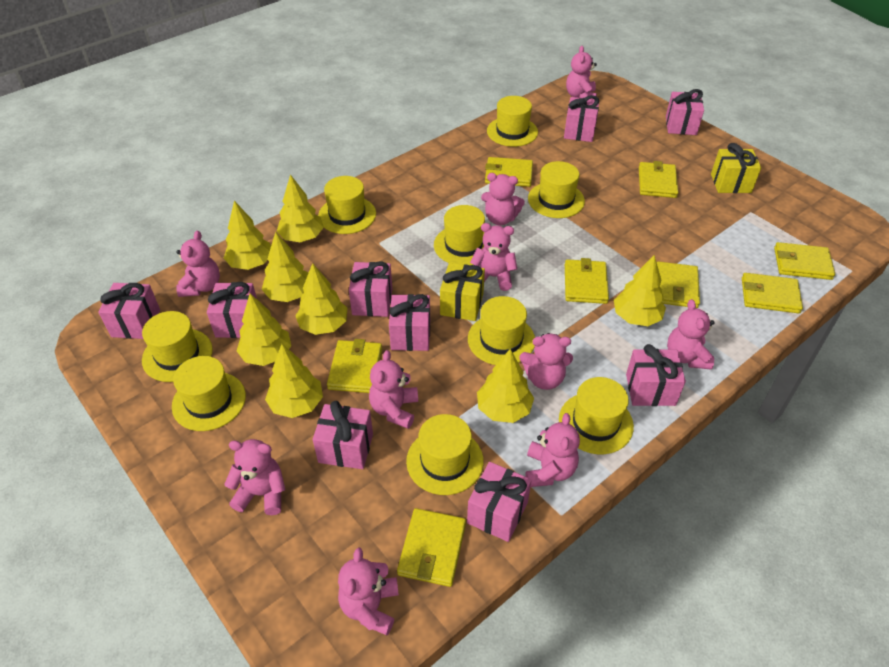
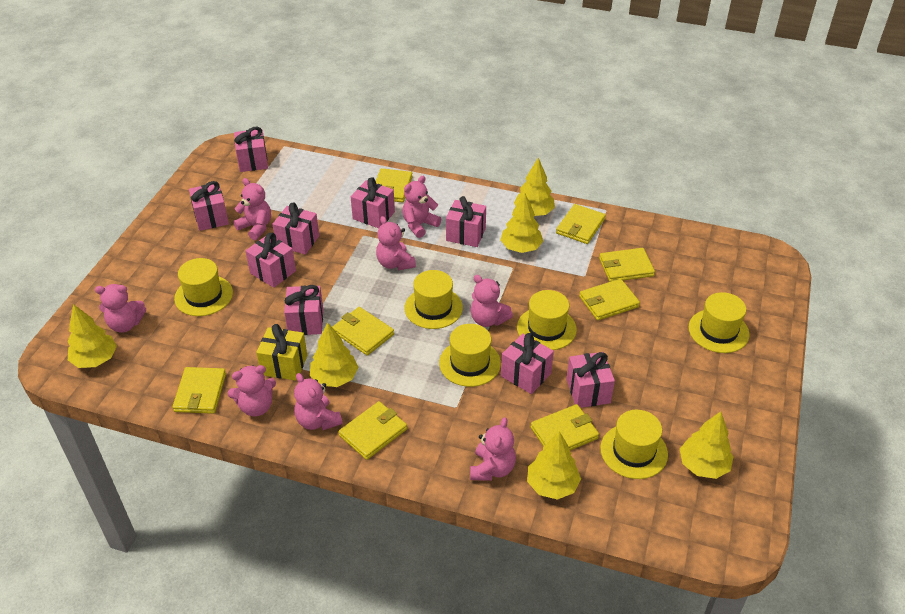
pink teddy bear: [176,231,220,297] [224,439,285,515] [338,548,399,635] [369,350,418,429] [470,223,517,291] [481,173,525,225] [519,333,573,390] [526,413,580,487] [566,46,597,98] [667,299,715,370] = 10 -> [95,284,146,333] [228,365,276,416] [233,178,271,240] [294,373,343,430] [376,216,416,270] [402,176,441,238] [470,417,516,481] [471,275,513,327] = 8
yellow gift: [440,263,485,321] [711,143,761,193] = 2 -> [256,324,307,381] = 1
yellow hat: [142,311,213,382] [172,356,246,431] [318,176,376,234] [406,414,484,495] [434,205,485,266] [468,296,535,365] [487,96,538,147] [528,161,585,218] [559,377,634,454] = 9 -> [174,258,233,316] [405,270,463,329] [439,324,501,387] [517,290,577,350] [600,410,668,479] [689,292,750,353] = 6
yellow tree: [224,201,271,270] [237,293,292,366] [262,231,308,302] [265,344,323,418] [277,174,324,242] [295,263,347,335] [477,349,534,423] [614,255,666,326] = 8 -> [67,304,117,368] [310,322,359,387] [500,193,543,253] [514,158,555,216] [527,431,581,500] [680,411,733,479] = 6

